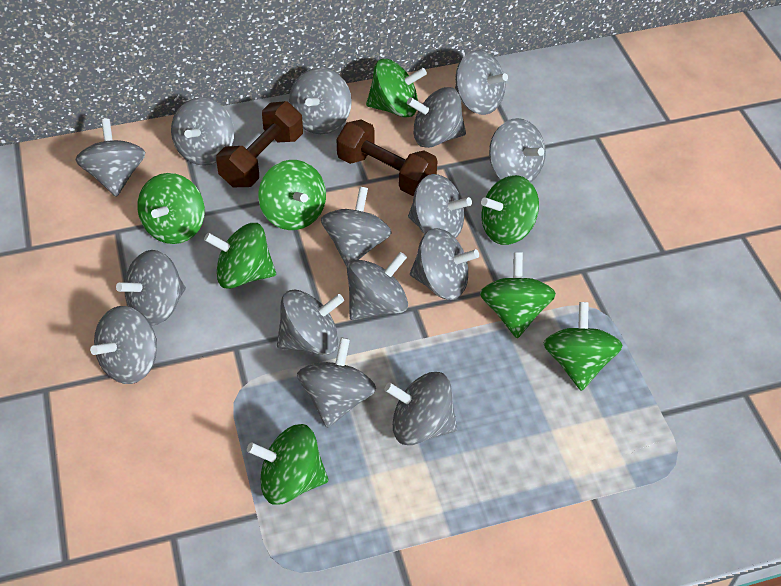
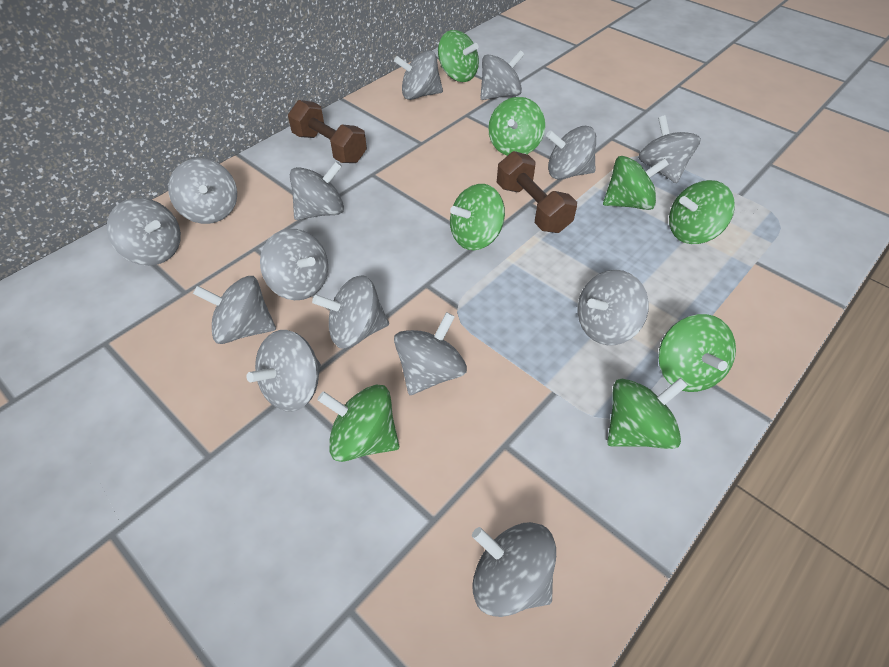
grey spinning top: [75,119,145,197] [90,306,157,384] [116,250,186,326] [171,98,234,166] [277,289,344,355] [289,68,352,134] [297,338,376,428] [321,187,391,266] [347,252,408,320] [384,372,457,445] [407,87,466,148] [408,174,472,238] [410,228,479,300] [455,50,508,115] [489,118,546,182] = 15 -> [107,198,181,266] [168,158,237,224] [193,276,276,344] [246,330,321,412] [260,229,328,300] [290,161,344,220] [312,275,389,349] [394,50,443,100] [394,312,467,395] [472,522,556,617] [480,50,524,100] [546,126,596,180] [578,270,649,345] [638,115,701,183] = 14

